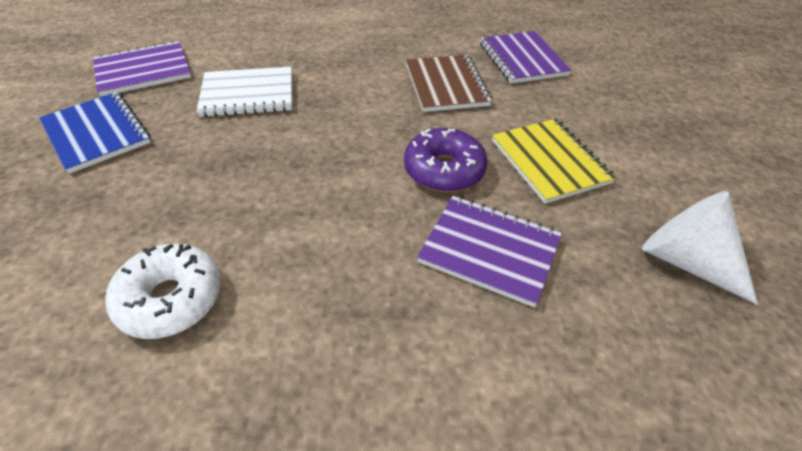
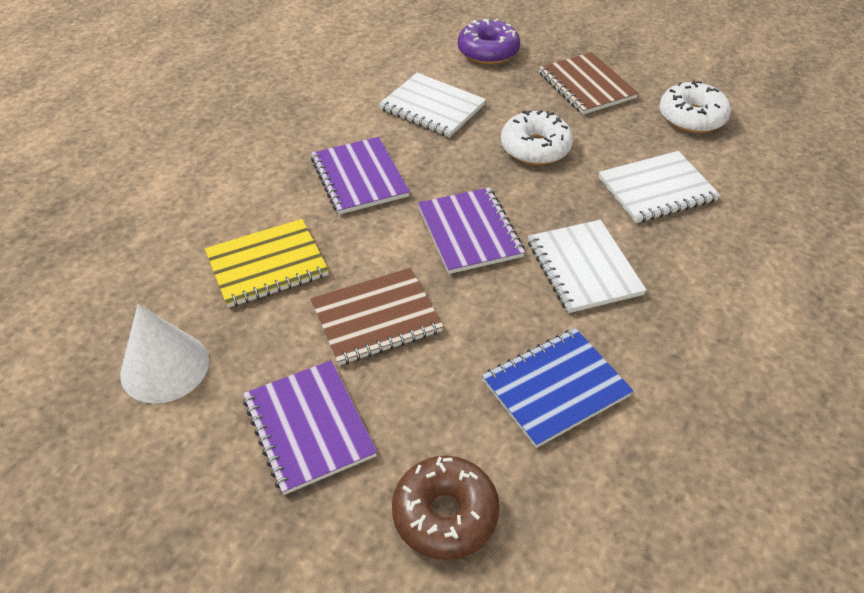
brown donut: none = 0 -> [392,456,500,560] = 1
brown notebook: [406,55,492,112] = 1 -> [310,268,444,365] [539,52,639,115] = 2
white donut: [105,243,221,339] = 1 -> [501,110,573,165] [659,80,731,133] = 2
white notebook: [196,67,292,117] = 1 -> [379,73,486,137] [528,220,647,313] [599,151,720,223] = 3

